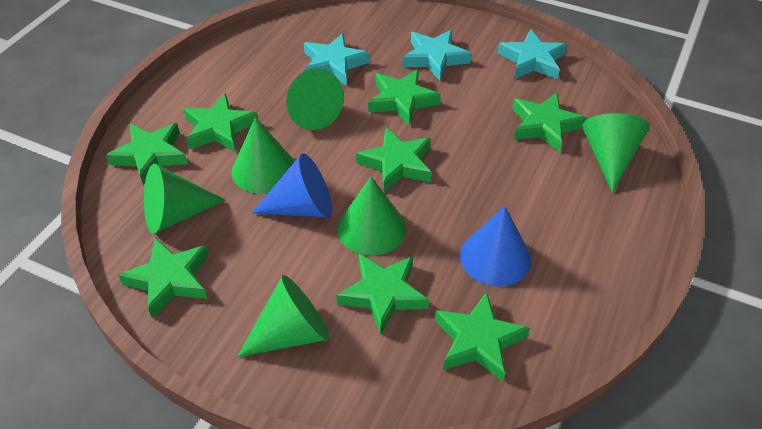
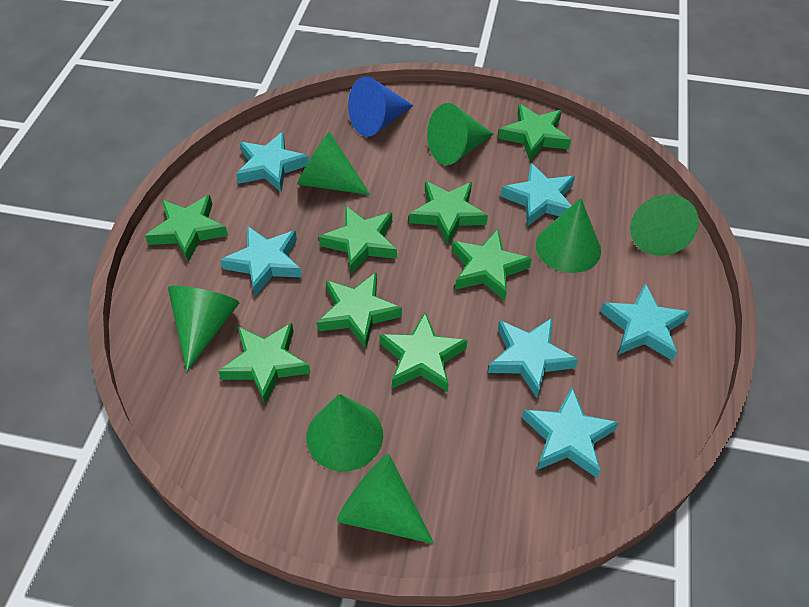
blue cone: [252,153,332,217] [460,206,531,287] = 2 -> [348,76,413,137] = 1
green cone: [144,164,226,234] [231,117,295,194] [237,275,329,357] [286,68,344,130] [337,177,406,256] [582,113,649,193] = 6 -> [168,286,239,372] [297,132,371,195] [307,394,383,472] [337,454,434,544] [427,103,494,165] [536,198,601,273] [630,194,699,256] = 7
turquoise star: [304,33,370,86] [402,30,472,81] [497,29,567,80] = 3 -> [220,226,302,296] [236,132,309,192] [488,318,578,398] [501,163,575,227] [522,387,619,478] [600,283,690,361] = 6

